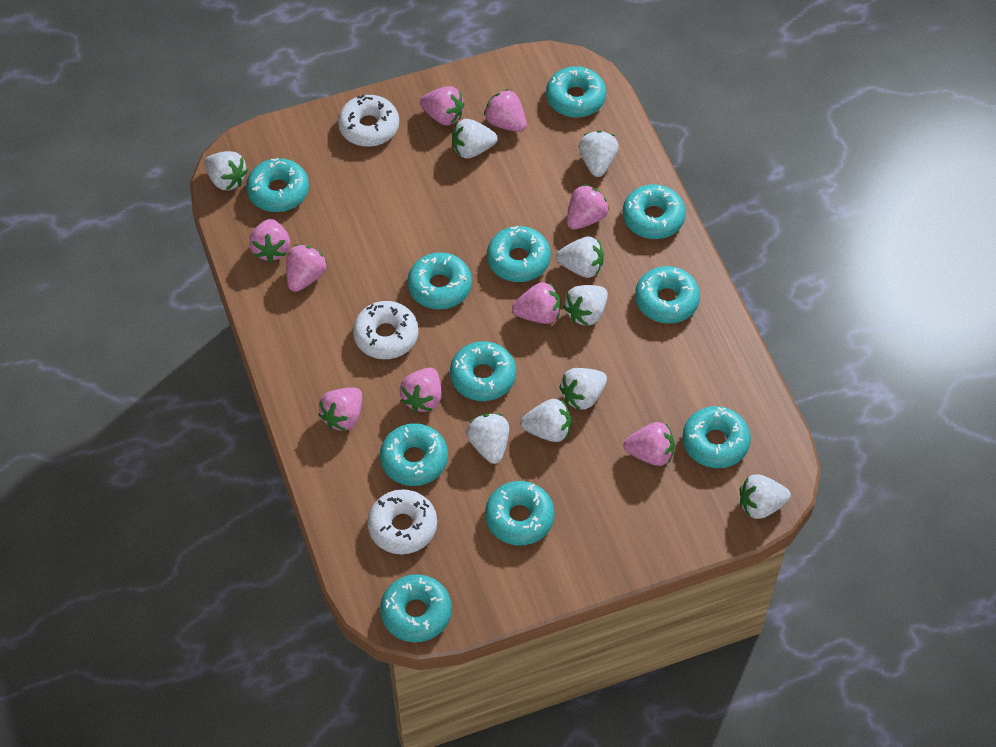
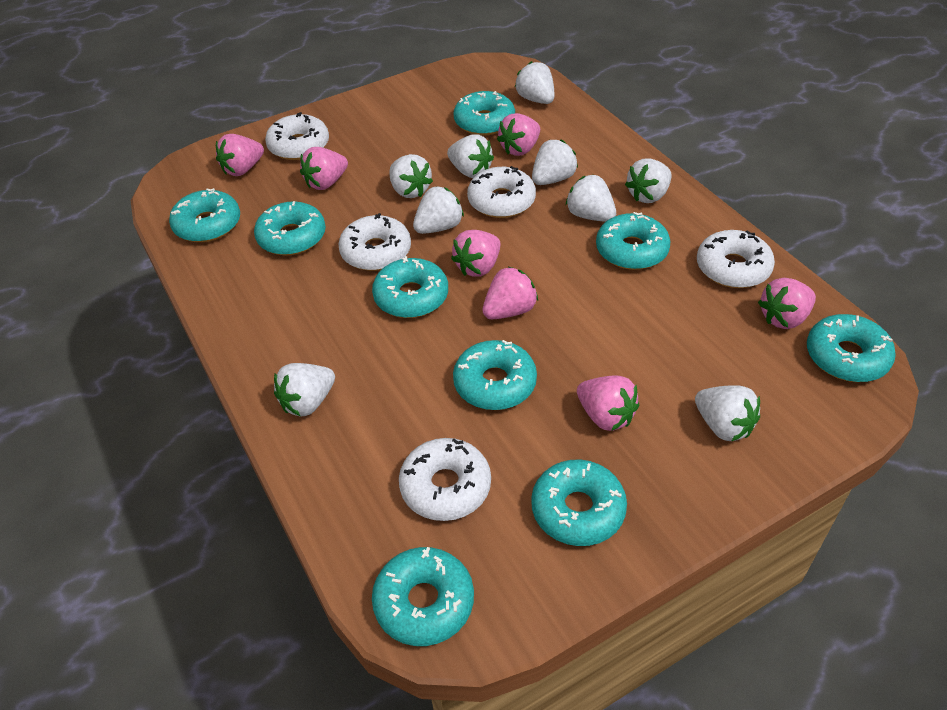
pink strawberry: [249,219,290,263] [286,244,327,292] [318,387,362,431] [400,368,442,412] [420,86,465,125] [484,89,527,132] [512,282,560,324] [567,184,609,230] [623,422,675,466] = 9 -> [216,134,264,176] [300,147,348,190] [451,230,500,277] [483,266,538,319] [497,113,540,156] [577,375,639,431] [758,278,816,329] = 7
turquoise donut: [246,158,309,212] [380,423,448,486] [380,574,452,642] [407,252,472,309] [450,341,516,401] [485,481,555,545] [487,226,551,282] [546,66,606,117] [623,185,686,239] [635,266,700,324] [682,406,751,468] = 11 -> [169,188,240,242] [254,201,326,255] [372,256,448,318] [372,547,474,646] [453,91,515,135] [453,340,537,410] [531,460,627,546] [596,212,670,270] [807,314,896,382] = 9
white donut: [338,95,399,147] [353,301,418,359] [367,489,437,554] = 3 -> [265,112,329,160] [338,213,411,271] [399,438,491,521] [467,166,536,218] [697,230,775,288] = 5

